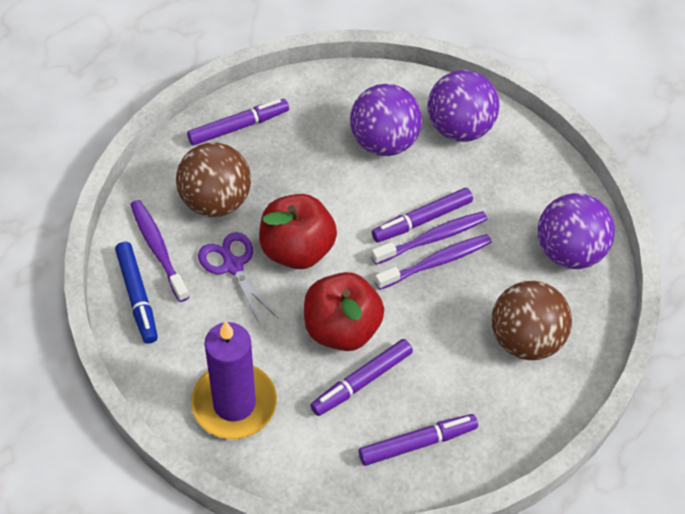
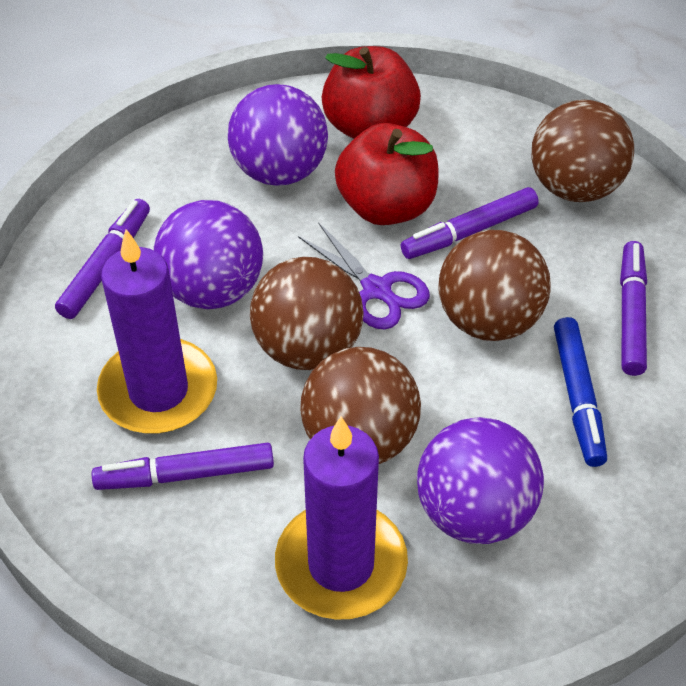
brown ball: [176,142,251,217] [491,281,572,360] = 2 -> [250,257,364,370] [300,347,421,464] [438,230,551,341] [531,100,634,202] = 4
purple candle: [191,321,277,439] = 1 -> [97,229,217,433] [275,416,408,620] = 2
purple toothbrush: [130,200,189,302] [371,211,488,265] [375,234,492,290] = 3 -> none = 0

